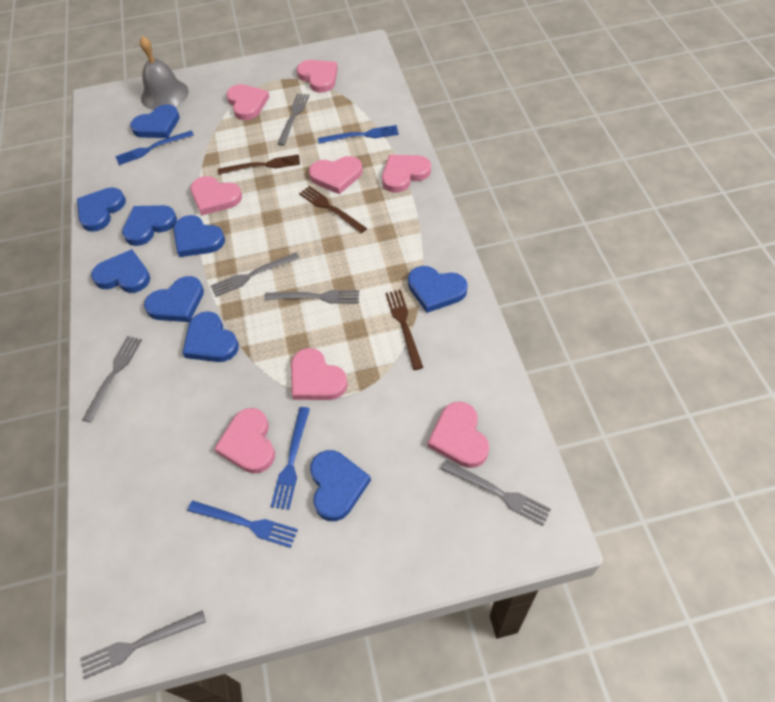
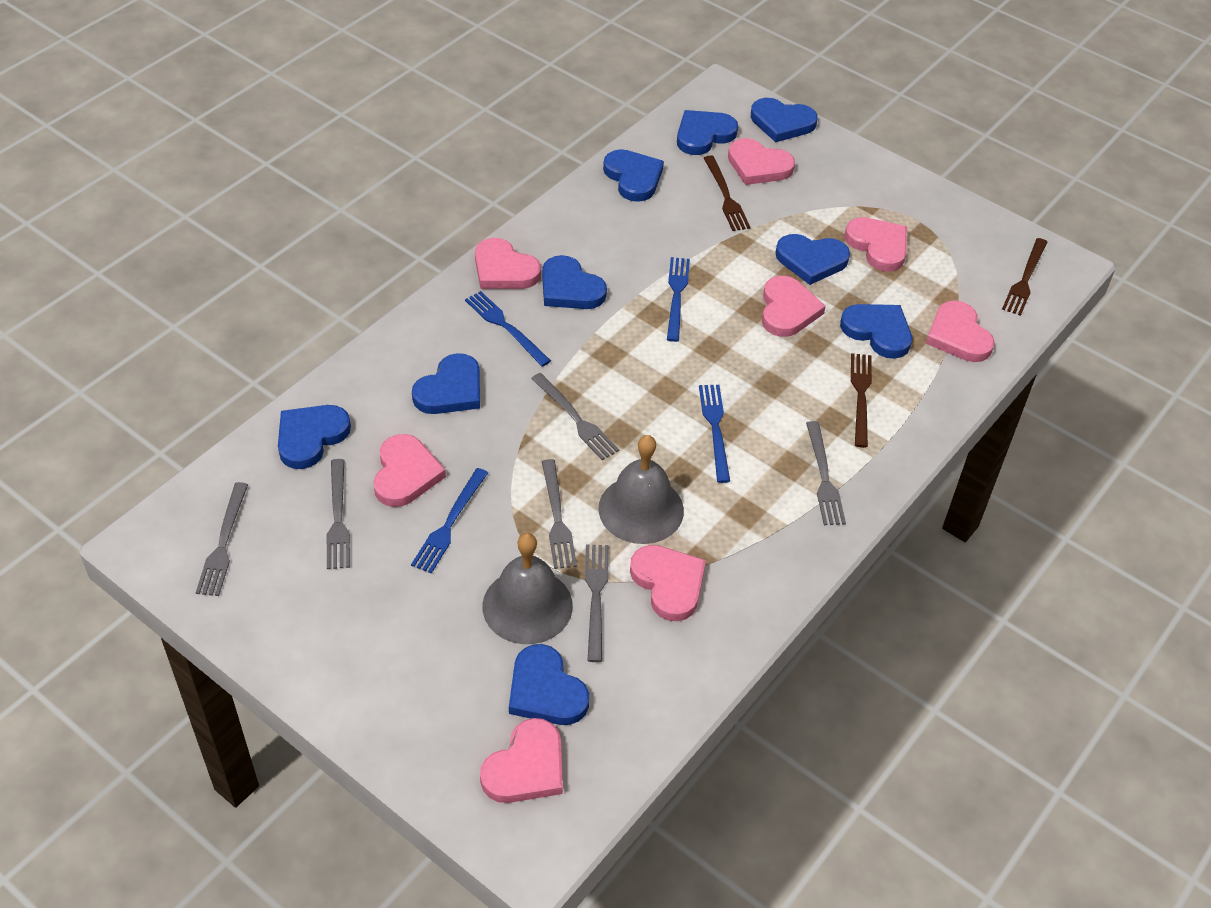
grey bell: [140,36,189,110] = 1 -> [483,533,573,644] [598,435,684,544] = 2

